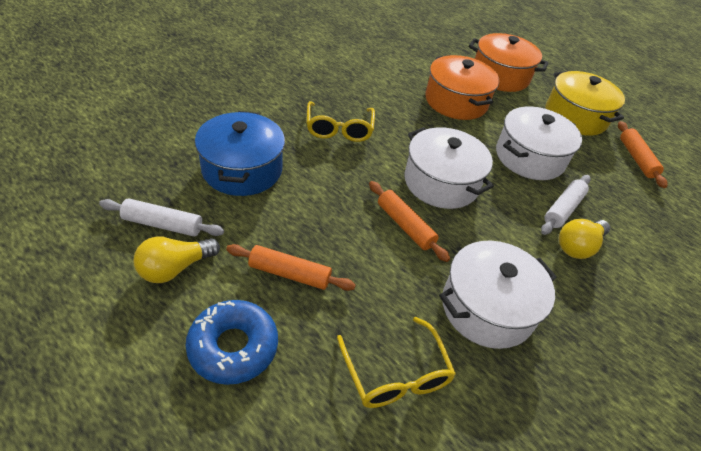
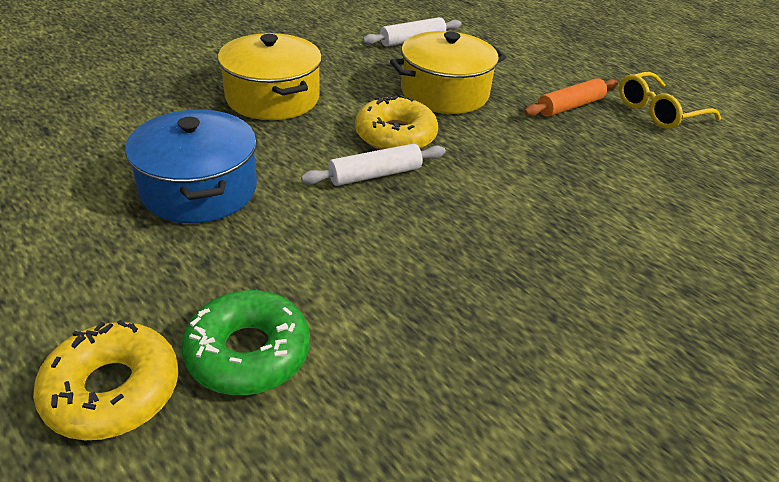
blue donut: [185,300,278,385] = 1 -> none = 0
green donut: none = 0 -> [182,290,310,395] = 1
orange pot: [425,55,499,120] [469,33,548,92] = 2 -> none = 0
orange rolling pin: [226,244,356,291] [369,181,450,262] [618,121,668,188] = 3 -> [524,78,618,117] = 1
white pot: [404,127,494,209] [439,241,557,349] [496,106,582,180] = 3 -> none = 0
yellow donut: none = 0 -> [33,320,179,440] [355,95,438,150] = 2
yellow glasses: [307,101,375,142] [337,317,456,408] = 2 -> [619,72,721,129] = 1
yellow light bulb: [133,237,220,283] [559,219,610,259] = 2 -> none = 0
yellow pot: [546,71,625,136] = 1 -> [218,33,322,120] [390,31,506,114] = 2

